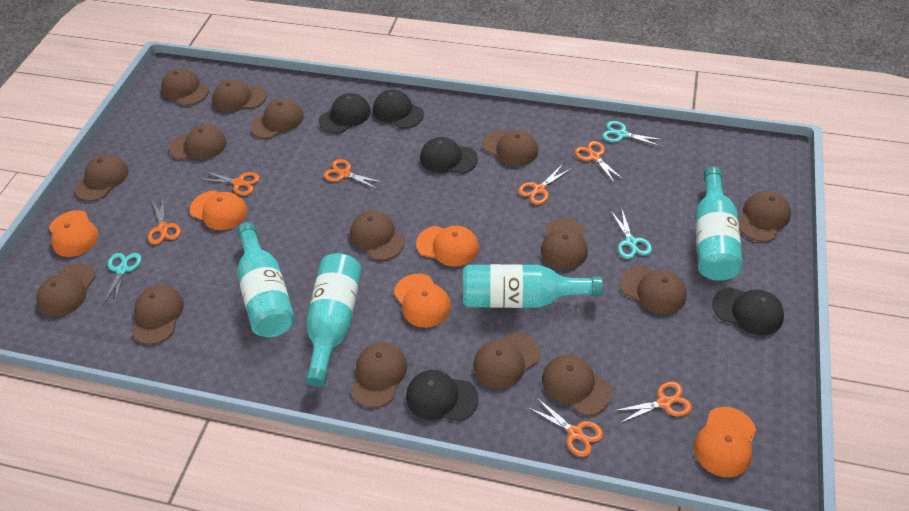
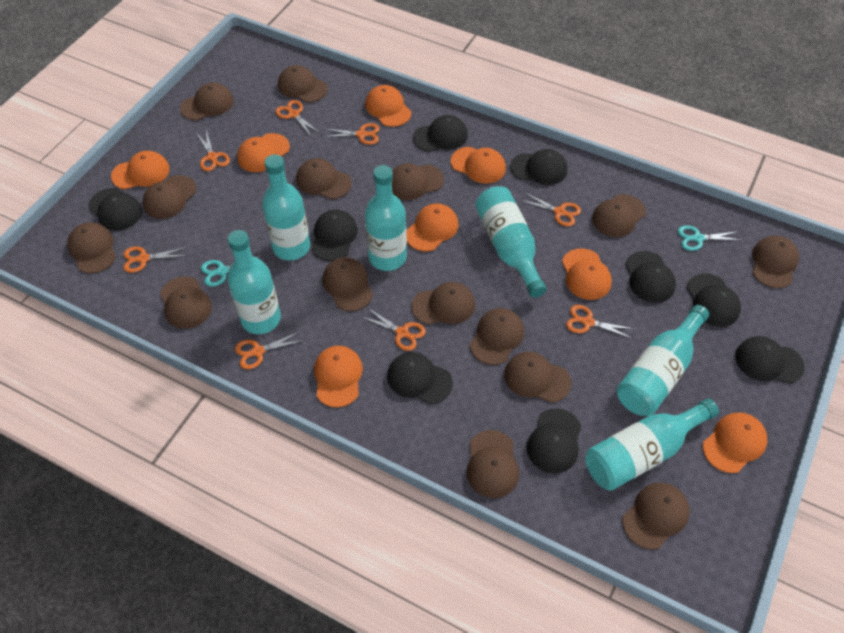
black cap: [319,93,371,134] [373,90,424,129] [406,370,479,421] [420,137,478,174] [712,287,784,335] = 5 -> [88,188,142,230] [311,210,358,261] [387,352,453,404] [413,115,468,152] [510,149,568,185] [527,408,581,473] [625,251,676,303] [687,273,741,327] [735,336,805,383] = 9
orange cap: [49,210,99,257] [190,190,247,230] [394,273,451,328] [416,226,479,267] [694,407,756,477] = 5 -> [111,151,170,189] [237,133,290,172] [314,346,363,408] [365,85,412,127] [406,203,458,251] [451,147,506,184] [562,248,612,300] [703,412,767,473] = 8
orange scissors: [148,198,181,245] [199,171,260,196] [324,159,381,189] [518,164,572,205] [529,397,603,457] [575,141,624,184] [613,381,692,423] = 7 -> [123,247,187,273] [197,130,230,171] [235,331,304,369] [275,100,320,136] [323,123,380,145] [362,308,426,351] [520,192,581,227] [566,305,634,338] = 8
turquoise bottle: [237,222,295,337] [305,253,362,387] [463,264,603,308] [695,167,743,281] = 4 -> [227,230,281,334] [262,154,310,260] [365,165,407,271] [475,186,547,298] [585,398,719,491] [616,305,709,416] = 6
turquoise scissors: [102,253,142,306] [602,121,664,146] [610,207,652,259] = 3 -> [201,254,266,287] [678,225,741,251] = 2

